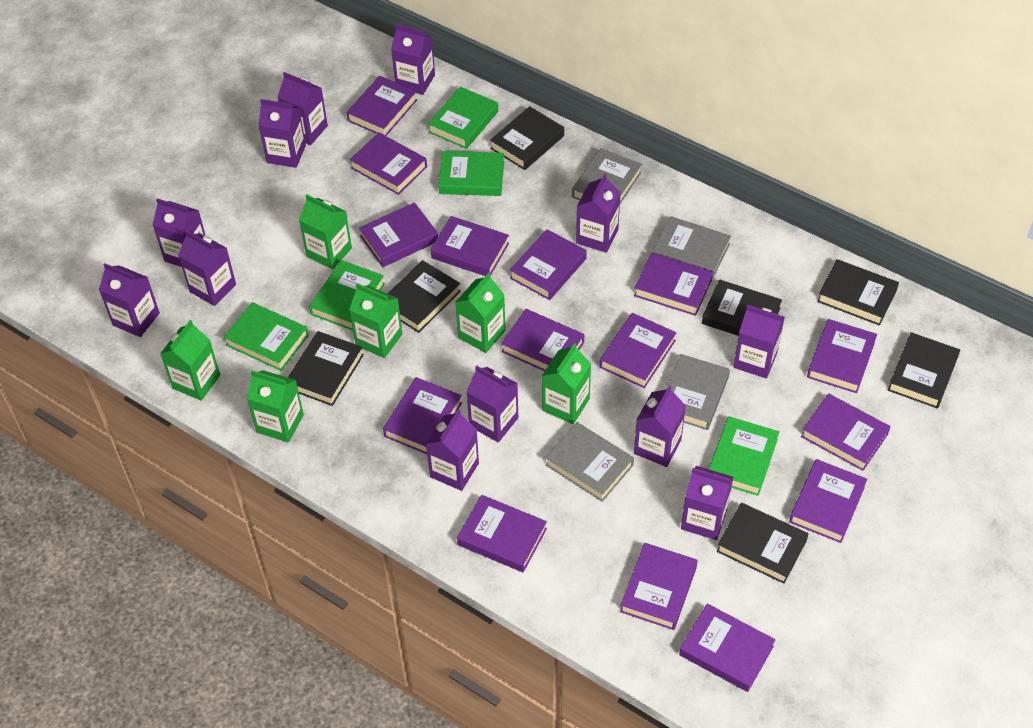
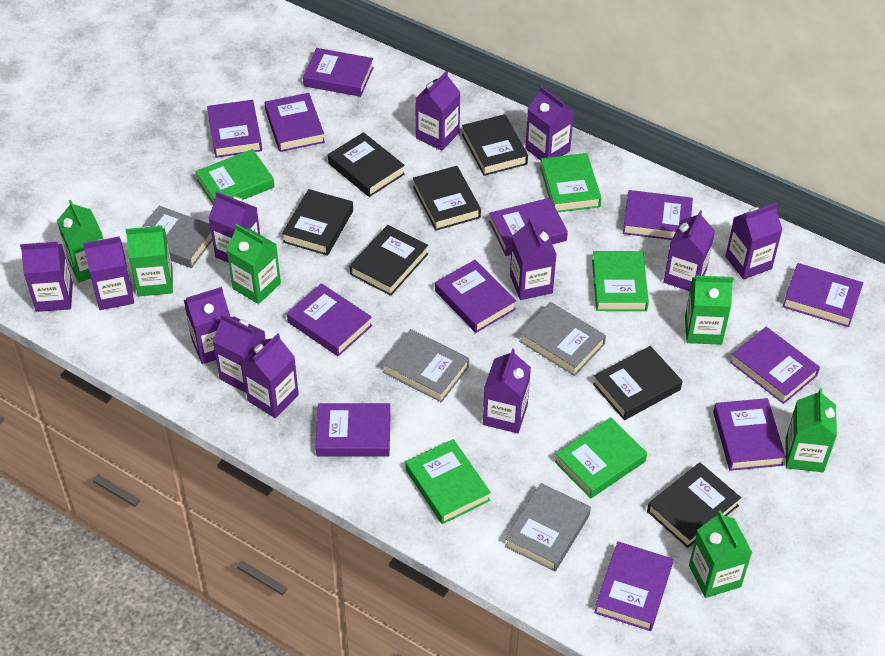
purple book: [346,76,417,136] [350,132,427,195] [359,202,438,267] [383,377,462,454] [430,216,509,276] [457,495,547,572] [501,309,584,371] [510,229,587,300] [600,313,677,388] [620,543,698,630] [634,253,713,316] [679,604,776,692] [789,459,867,543] [801,393,891,471] [807,319,877,393] = 15 -> [207,100,262,158] [265,93,325,152] [287,283,372,356] [303,48,374,97] [316,403,391,457] [435,260,516,333] [489,198,568,256] [594,541,673,631] [623,190,693,240] [713,398,786,471] [730,327,820,404] [782,263,863,327] = 12

